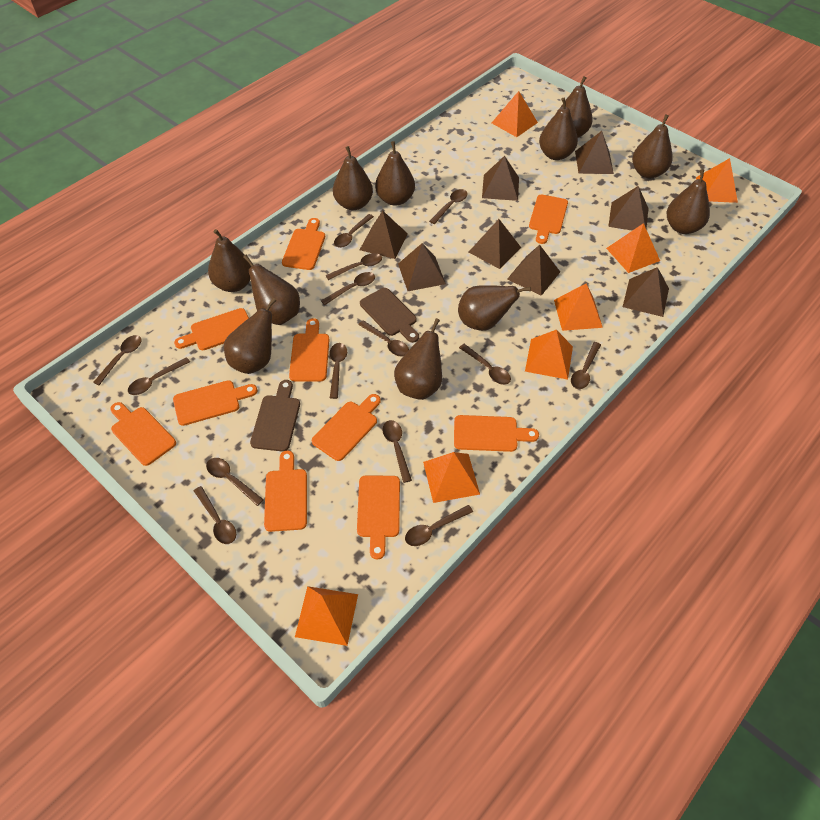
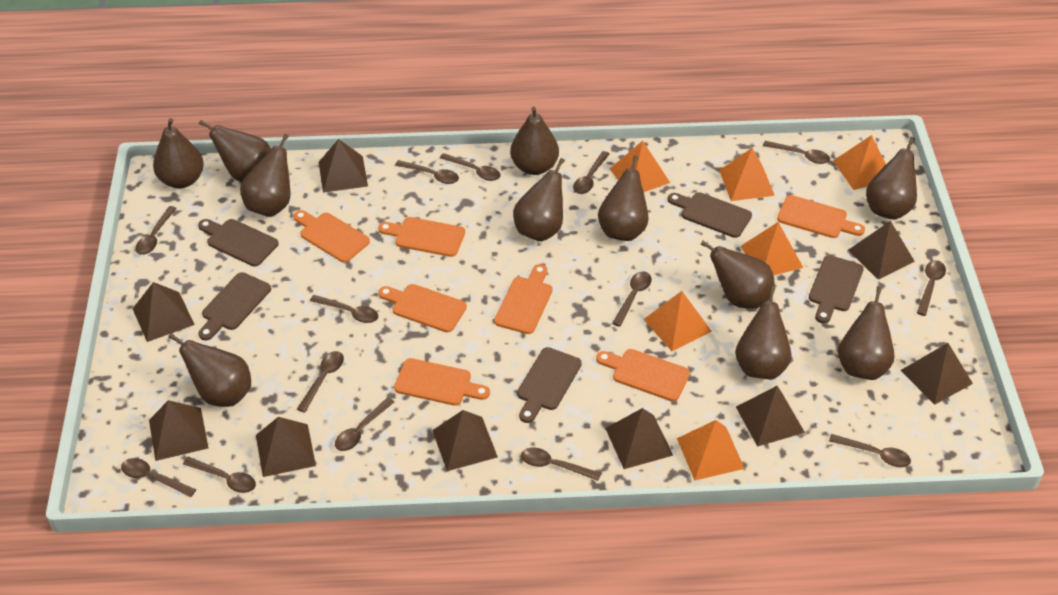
brown cutting board: [250,380,300,452] [360,288,419,343] = 2 -> [198,219,279,267] [198,272,271,340] [517,347,582,423] [667,192,752,238] [809,255,864,324] = 5
brown pyramid: [360,211,408,259] [398,243,446,291] [469,219,521,269] [482,156,519,201] [507,245,560,296] [575,131,614,174] [608,186,648,231] [623,267,669,317] = 8 -> [133,282,195,342] [149,400,208,461] [256,417,316,477] [319,139,368,193] [432,410,498,471] [605,408,673,469] [736,386,805,447] [848,221,915,280] [900,343,973,405] = 9
orange cutting board: [110,402,176,466] [173,380,257,426] [174,308,249,350] [264,451,307,532] [282,218,325,270] [289,318,330,381] [312,394,381,461] [357,476,400,560] [454,415,539,452] [529,195,568,244] = 10 -> [293,210,370,262] [378,217,465,257] [378,284,467,332] [394,358,490,406] [494,264,553,334] [596,349,690,401] [777,195,865,238] = 7
orange pyramid: [295,586,358,646] [423,452,480,503] [492,91,538,137] [525,330,573,380] [554,283,603,331] [606,223,660,273] [696,158,738,203] = 7 -> [610,141,670,192] [643,291,712,351] [677,420,745,481] [719,148,775,201] [741,222,803,275] [833,135,886,190] = 6

